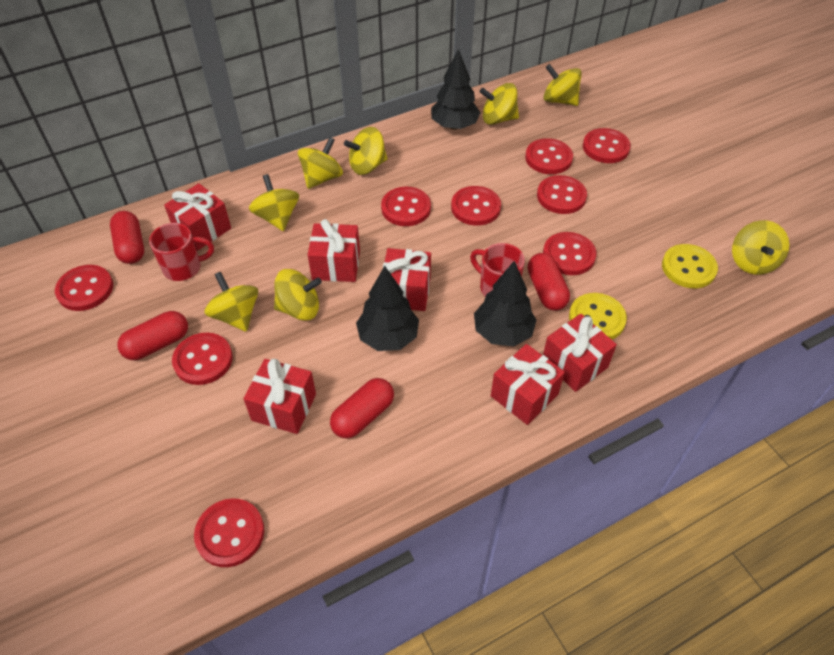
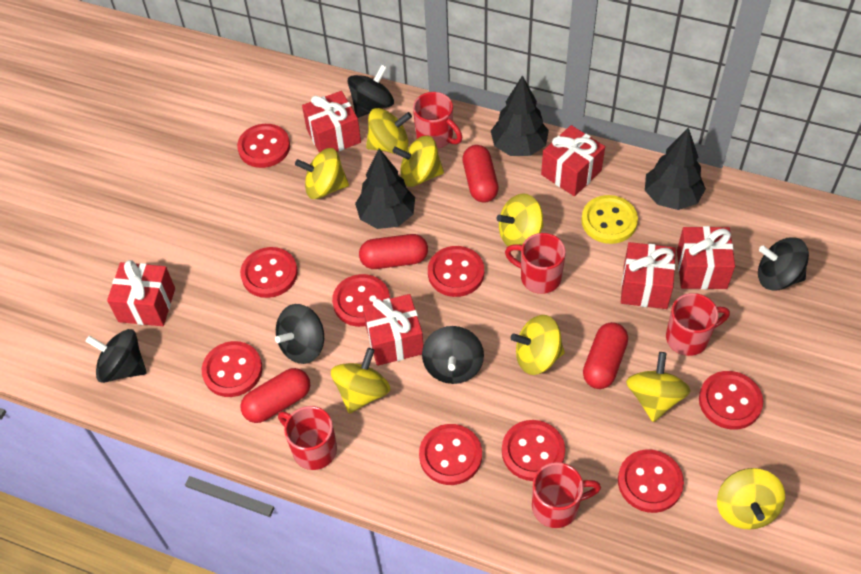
black spinning top: none = 0 -> [85,329,147,383] [275,304,324,364] [347,65,394,118] [422,326,484,384] [758,237,809,291] = 5
red mug: [149,223,214,281] [470,243,525,297] = 2 -> [278,406,337,470] [413,92,462,149] [505,233,566,294] [532,462,601,528] [666,293,730,356] = 5
yellow button: [569,293,627,340] [662,244,718,288] = 2 -> [581,195,638,244] = 1

